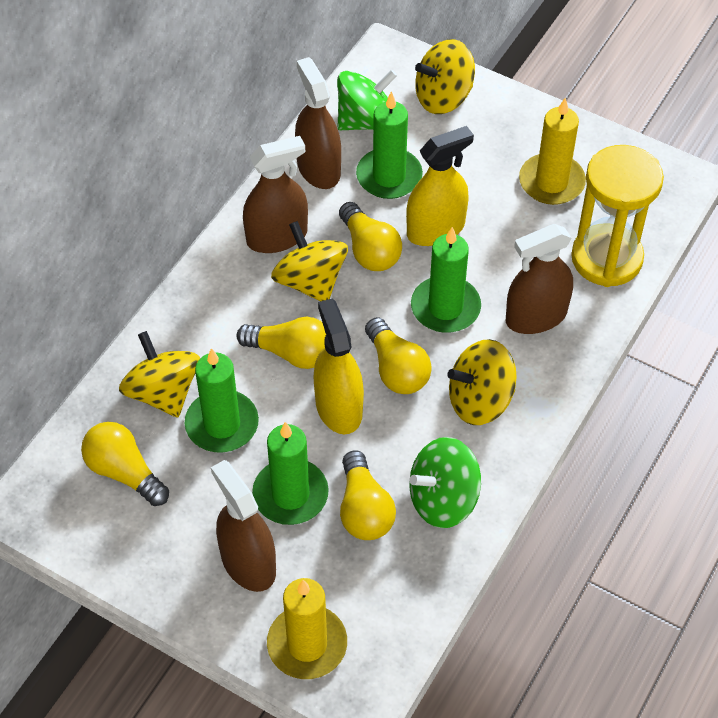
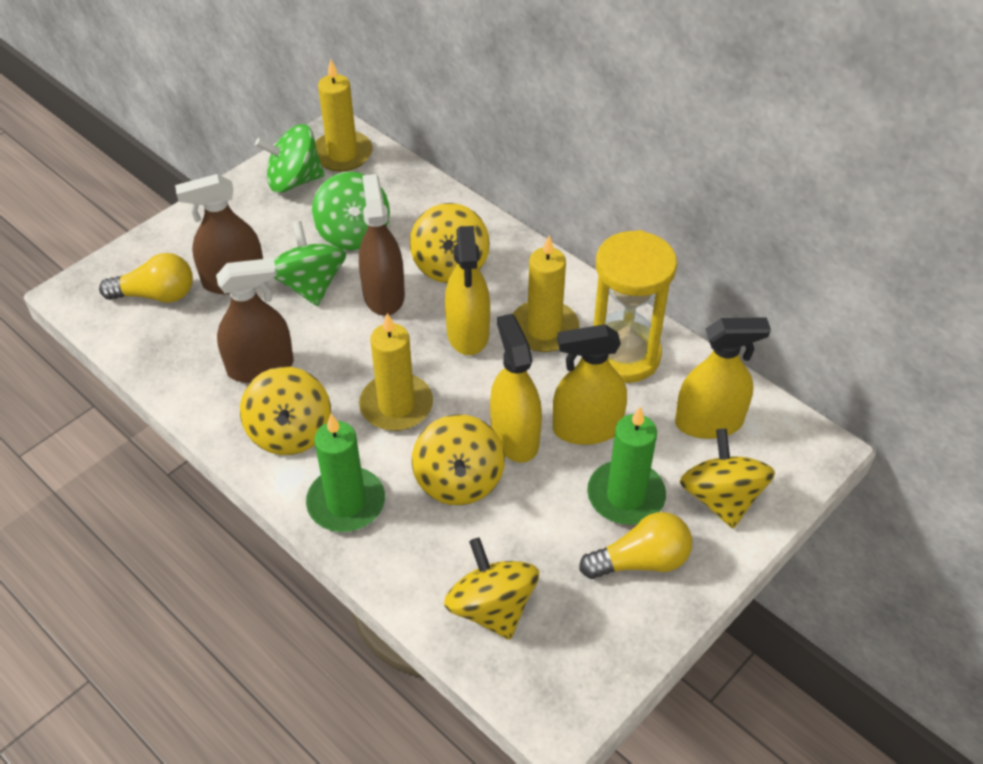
brown spray bottle: [211,460,276,592] [243,136,308,253] [295,57,341,189] [506,224,573,334] = 4 -> [175,174,263,294] [216,258,293,383] [359,174,405,316] = 3
green candle: [185,348,259,452] [252,422,329,525] [356,92,423,199] [411,227,481,333] = 4 -> [306,414,385,532] [587,407,666,525] = 2
green spinning top: [337,70,397,130] [409,437,481,528] = 2 -> [255,124,325,193] [274,221,346,306] [312,172,390,250] = 3
yellow candle: [267,578,347,679] [519,98,586,205] = 2 -> [315,59,373,172] [359,313,433,431] [513,236,580,352] = 3
yellow light bulb: [81,422,169,506] [237,316,326,369] [339,202,402,271] [340,450,396,540] [365,317,432,394] = 5 -> [99,253,193,303] [579,512,692,579] = 2
yellow spinning top: [119,331,200,417] [271,221,348,301] [415,39,475,114] [447,339,517,425] = 4 -> [240,367,331,455] [410,203,490,283] [412,414,505,505] [444,538,539,640] [680,429,775,528] = 5
yellow spray bottle: [313,299,364,434] [406,126,474,246] = 2 -> [445,226,490,355] [490,314,542,463] [553,324,627,445] [675,317,771,439] = 4

